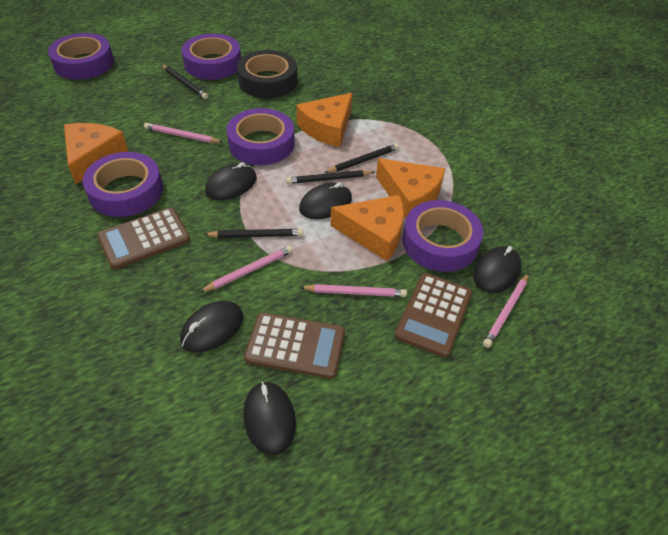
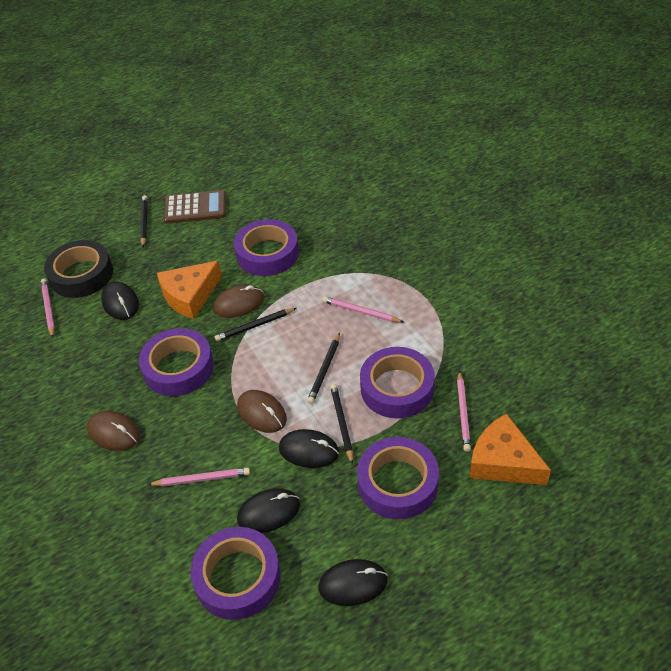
black mouse: [180,301,244,352] [205,162,257,200] [243,381,296,455] [299,182,352,219] [473,246,521,293] = 5 -> [101,282,139,320] [237,488,300,533] [279,429,339,468] [318,559,387,606] = 4
brown calculator: [97,208,190,269] [244,312,345,379] [395,273,472,358] = 3 -> [163,190,226,224] = 1
brown mouse: none = 0 -> [87,411,140,451] [213,285,264,318] [237,390,287,433] = 3
orange cheese: [64,123,128,184] [296,93,353,147] [330,195,404,261] [376,158,445,220] = 4 -> [157,261,222,319] [469,413,551,485] = 2

